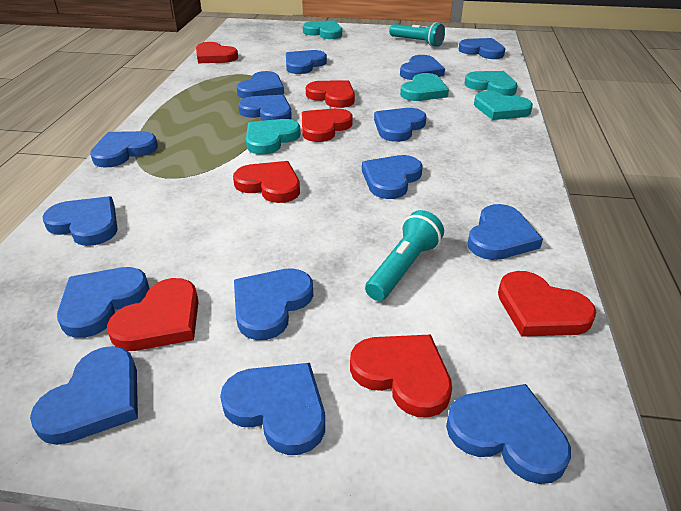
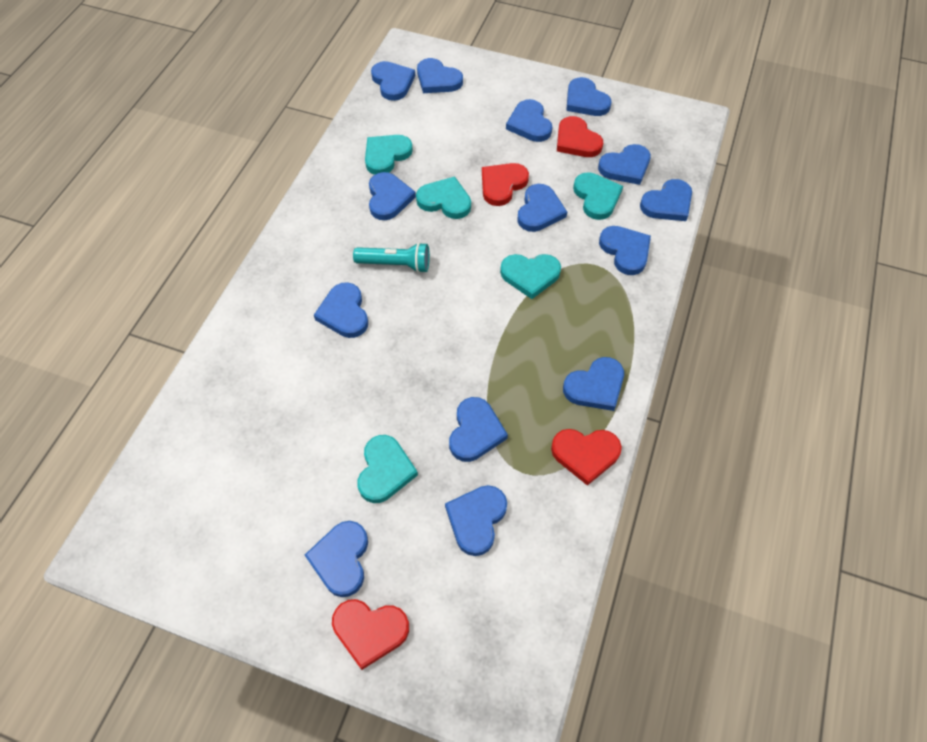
blue heart: [30,346,138,445] [42,196,118,246] [57,267,150,338] [90,131,158,168] [220,363,325,455] [234,268,313,340] [237,71,284,99] [238,95,292,121] [286,50,327,74] [362,155,423,199] [374,108,427,142] [400,55,445,80] [446,384,571,484] [459,38,505,59] [468,204,543,260] = 15 -> [305,521,368,597] [314,282,368,338] [369,172,416,220] [371,61,415,101] [417,58,463,93] [445,485,507,556] [449,397,508,462] [506,99,552,142] [517,184,567,232] [563,357,624,411] [566,77,612,116] [598,144,651,185] [599,226,651,275] [640,179,692,221] = 14
red heart: [107,278,199,351] [196,42,238,63] [233,161,300,203] [302,108,353,142] [306,81,355,108] [350,335,452,418] [498,271,596,337] = 7 -> [332,599,409,670] [482,163,529,206] [551,429,622,486] [557,116,603,157] = 4
turquoise flashlight: [365,210,444,301] [389,22,445,47] = 2 -> [353,242,430,273] = 1

